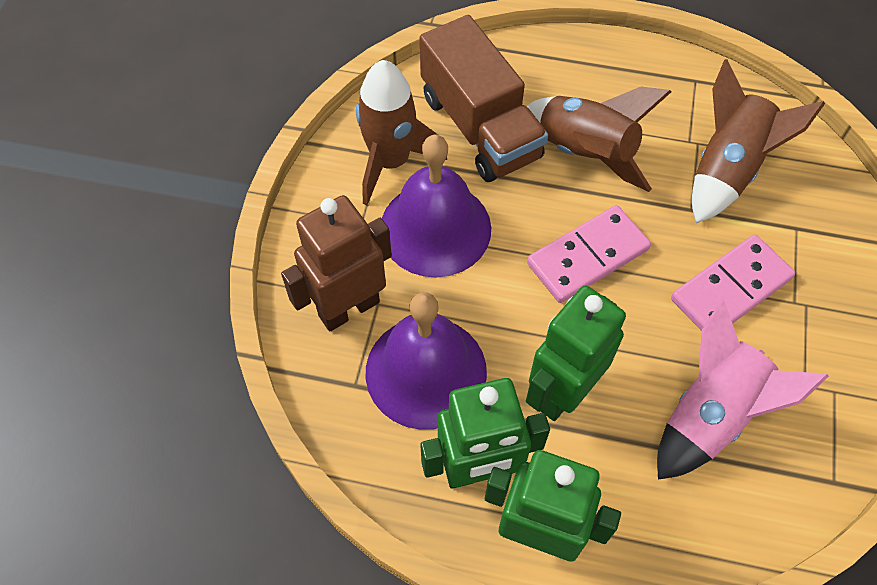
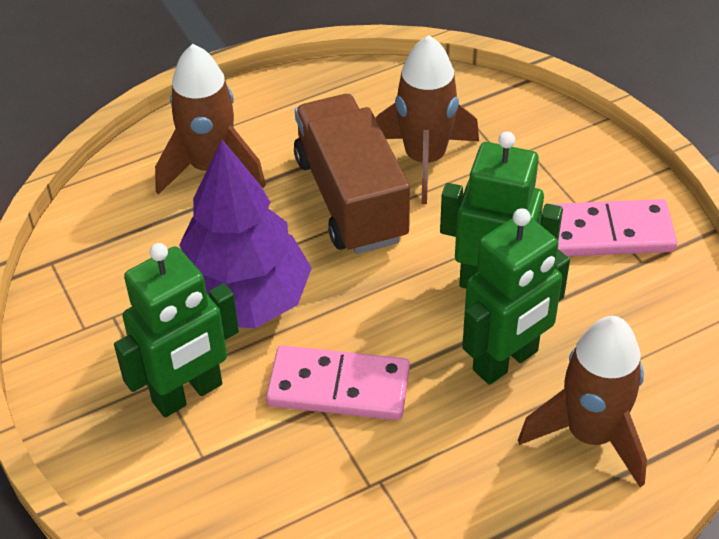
brown robot: [281,195,392,331] = 1 -> none = 0
pink rocket: [657,299,829,480] = 1 -> none = 0
purple bell: [366,292,487,430] [382,135,491,278] = 2 -> none = 0
purple tree: none = 0 -> [179,140,312,328] = 1

